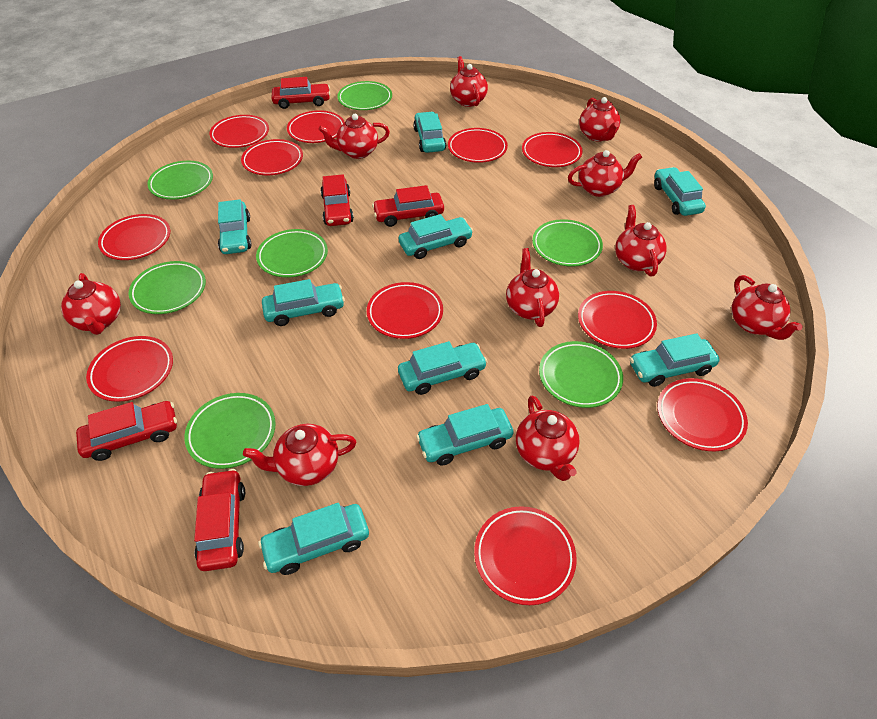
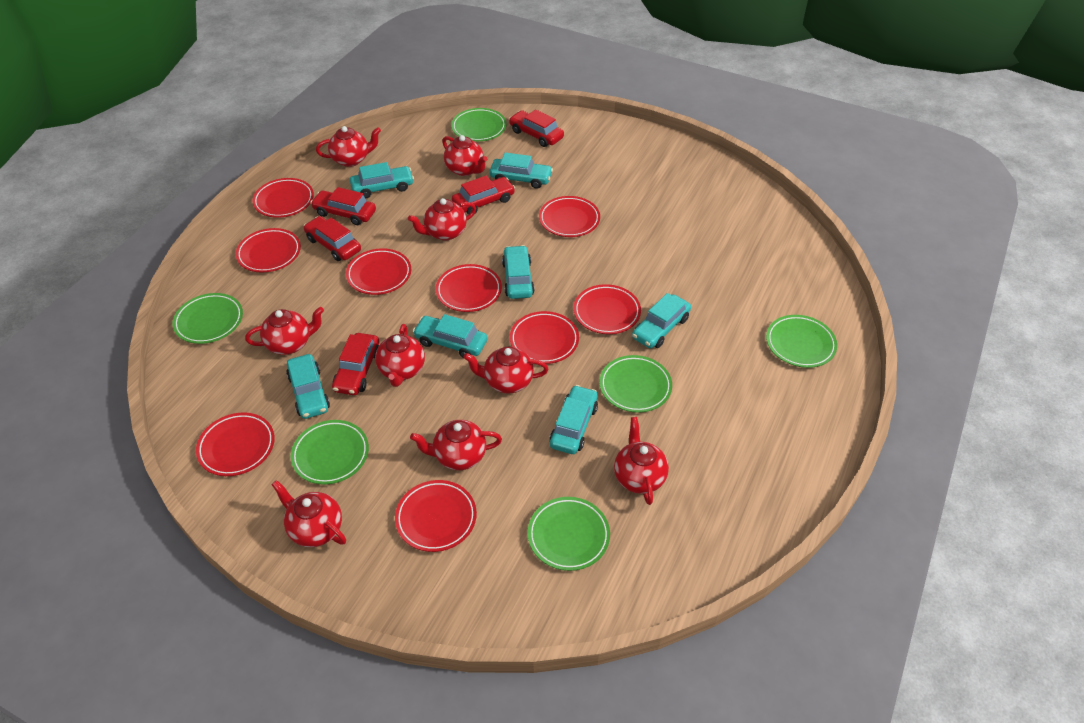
green plate: [129,261,206,314] [147,161,213,200] [184,393,276,469] [256,229,328,278] [337,81,392,110] [532,219,603,267] [539,341,623,408] = 7 -> [173,293,243,344] [291,420,369,485] [451,108,507,141] [528,497,610,571] [600,355,672,413] [766,315,837,368] = 6
red plate: [86,336,173,402] [98,214,170,260] [209,115,269,148] [241,139,303,175] [287,110,344,143] [367,282,443,339] [448,128,508,163] [474,506,577,605] [522,132,583,167] [578,291,657,349] [657,378,748,451] = 11 -> [196,413,275,476] [236,228,301,272] [252,178,314,218] [346,248,411,295] [395,480,477,552] [436,264,502,312] [510,311,579,364] [539,196,600,237] [573,284,641,334] = 9
red teapot: [61,273,121,335] [243,424,356,486] [318,114,390,159] [450,56,488,107] [506,248,559,327] [516,396,580,481] [568,150,642,197] [579,97,621,142] [615,205,667,277] [731,275,803,340] = 10 -> [245,307,324,355] [271,480,346,547] [316,126,381,167] [375,324,425,387] [408,198,476,240] [410,420,502,470] [442,135,487,176] [463,347,549,393] [614,417,669,505] = 9
turquoise car: [218,199,252,254] [258,503,369,575] [262,279,345,326] [398,341,488,395] [399,214,473,259] [413,112,446,153] [416,404,514,466] [630,333,720,387] [654,167,706,216] = 9 -> [286,354,330,419] [350,162,414,198] [413,314,487,357] [490,152,553,189] [502,245,535,299] [550,385,598,454] [632,293,691,348] = 7

